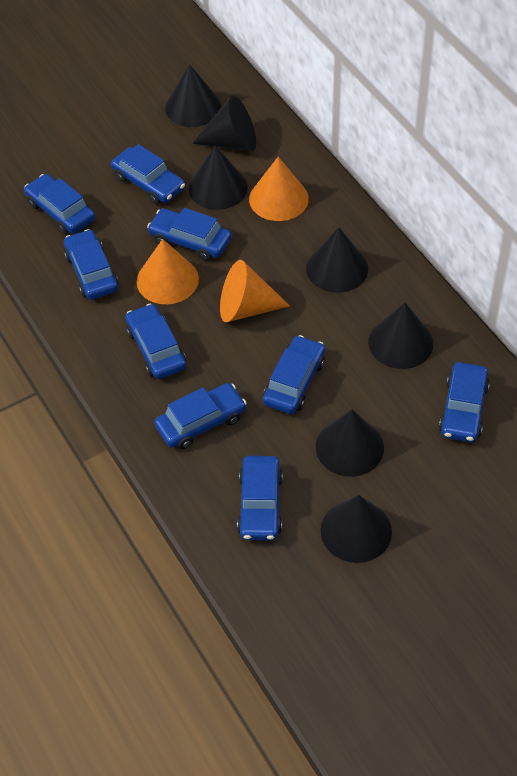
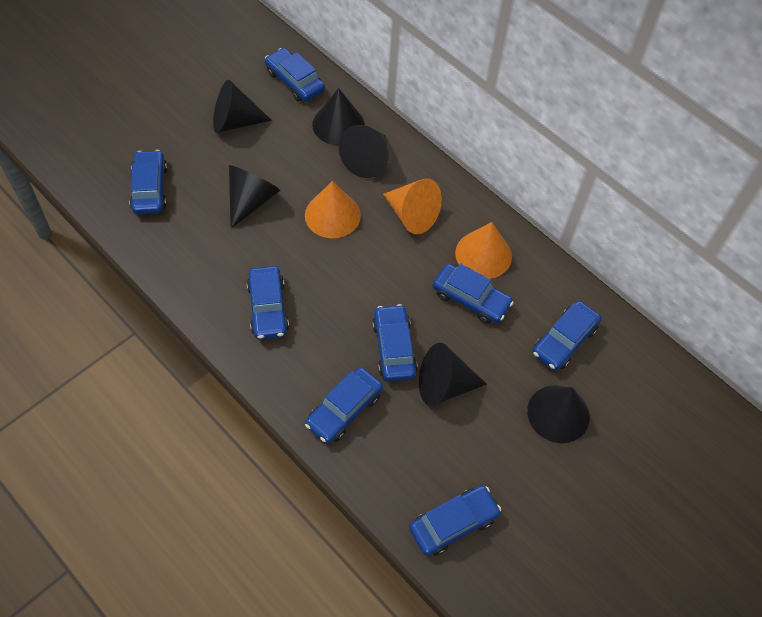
black cone: [165,64,221,127] [189,146,248,210] [192,95,256,151] [306,227,368,293] [316,409,384,477] [320,495,392,563] [369,303,433,369] = 7 -> [213,80,272,133] [229,165,281,228] [312,88,365,145] [339,125,388,178] [419,343,487,405] [527,385,590,443] = 6
blue car: [24,174,95,234] [64,229,119,300] [111,144,185,204] [125,304,186,379] [147,208,232,261] [154,383,247,449] [237,456,283,541] [263,335,325,414] [439,362,490,442] = 9 -> [129,150,167,215] [247,266,289,339] [265,48,325,102] [305,367,383,444] [372,304,417,382] [409,485,501,556] [433,263,514,324] [532,301,601,371] = 8

